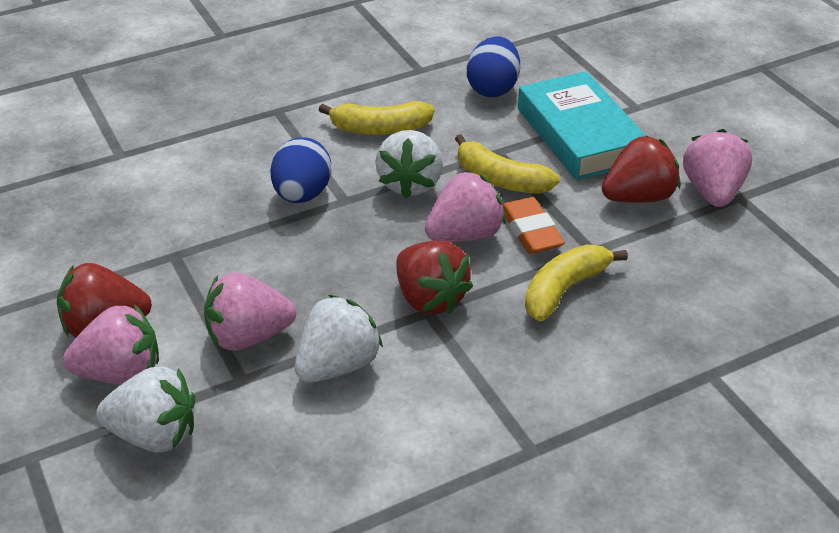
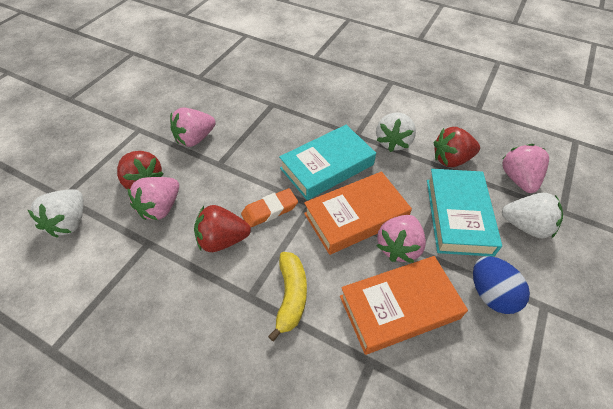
blue egg: [270,137,331,203] [467,36,520,97] = 2 -> [473,256,530,314] = 1
orange book: none = 0 -> [304,171,412,255] [340,256,468,355] = 2
turquoise book: [518,71,645,180] = 1 -> [279,125,376,200] [427,169,502,257] = 2
yellow banana: [319,101,434,135] [455,134,560,194] [525,245,628,321] = 3 -> [268,252,307,341] = 1

